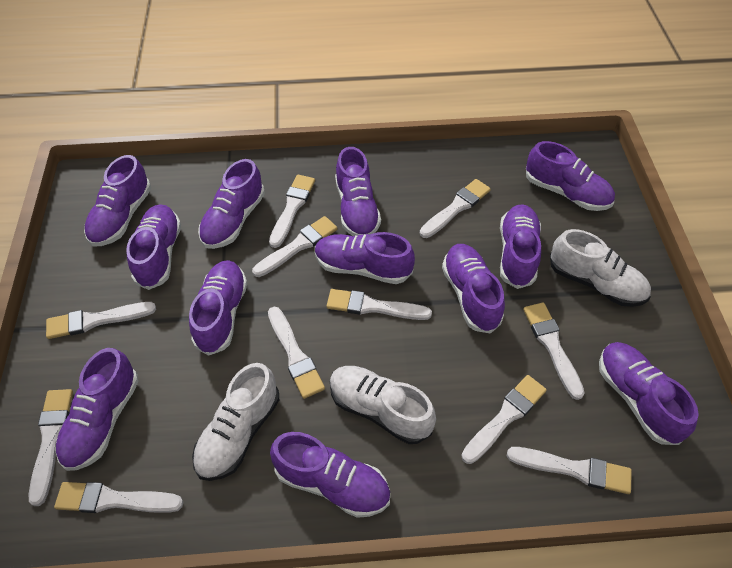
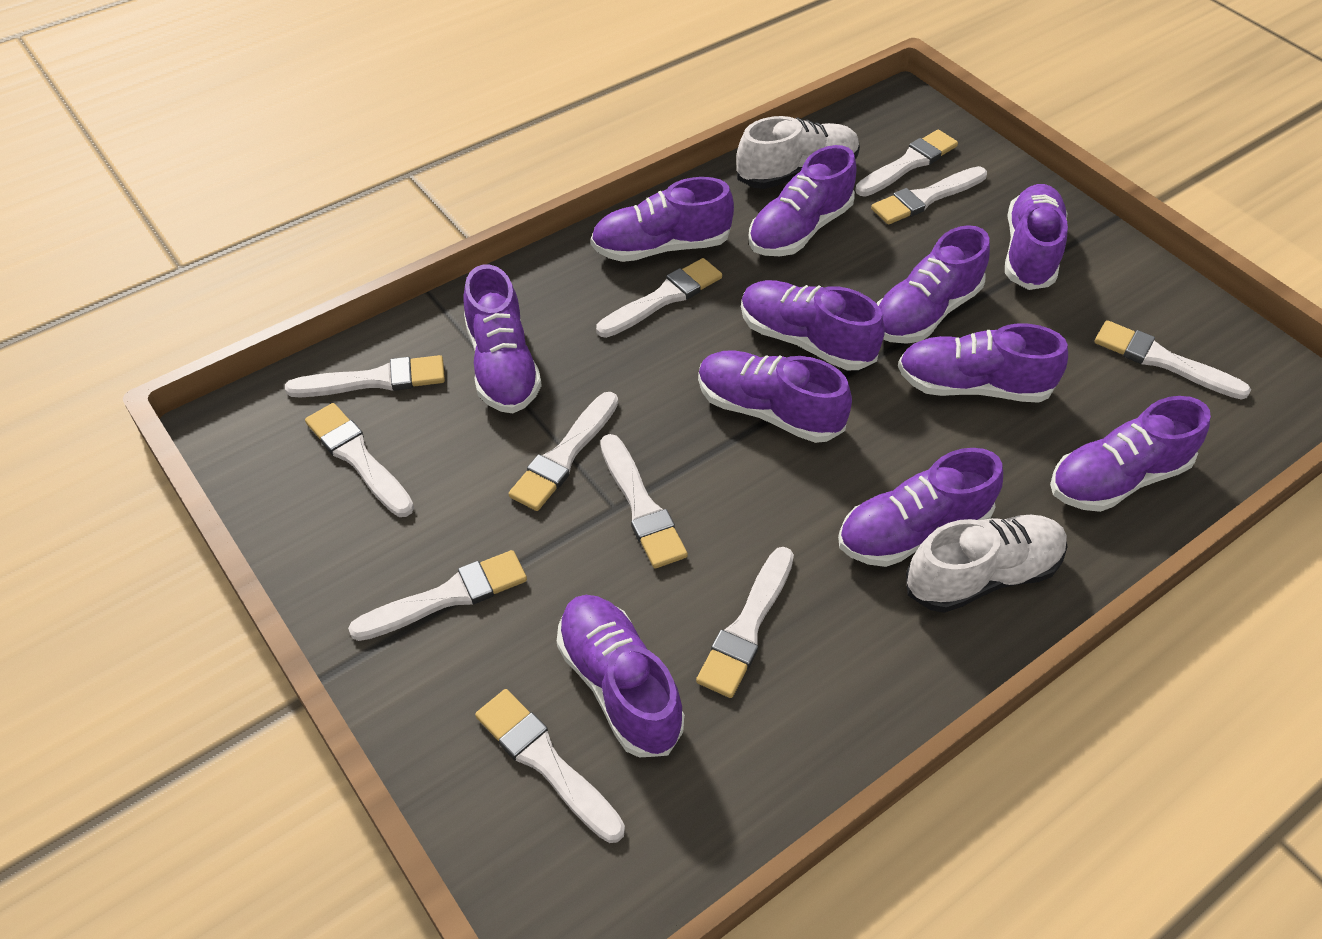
purple shoe: [55,348,139,471] [84,155,151,246] [126,205,181,290] [189,260,247,356] [198,159,265,249] [270,432,390,518] [315,232,415,284] [335,147,381,236] [442,244,505,334] [500,204,541,289] [526,141,615,211] [599,342,699,445] = 12 -> [463,264,542,413] [557,595,684,757] [591,177,734,262] [698,350,852,443] [741,280,885,370] [749,145,856,256] [838,448,1003,567] [877,225,990,344] [898,323,1068,403] [1005,184,1068,290] [1050,396,1211,512] = 11
white shoe: [192,363,279,481] [330,366,436,444] [550,229,651,307] = 3 -> [736,116,860,189] [906,515,1068,613] = 2

